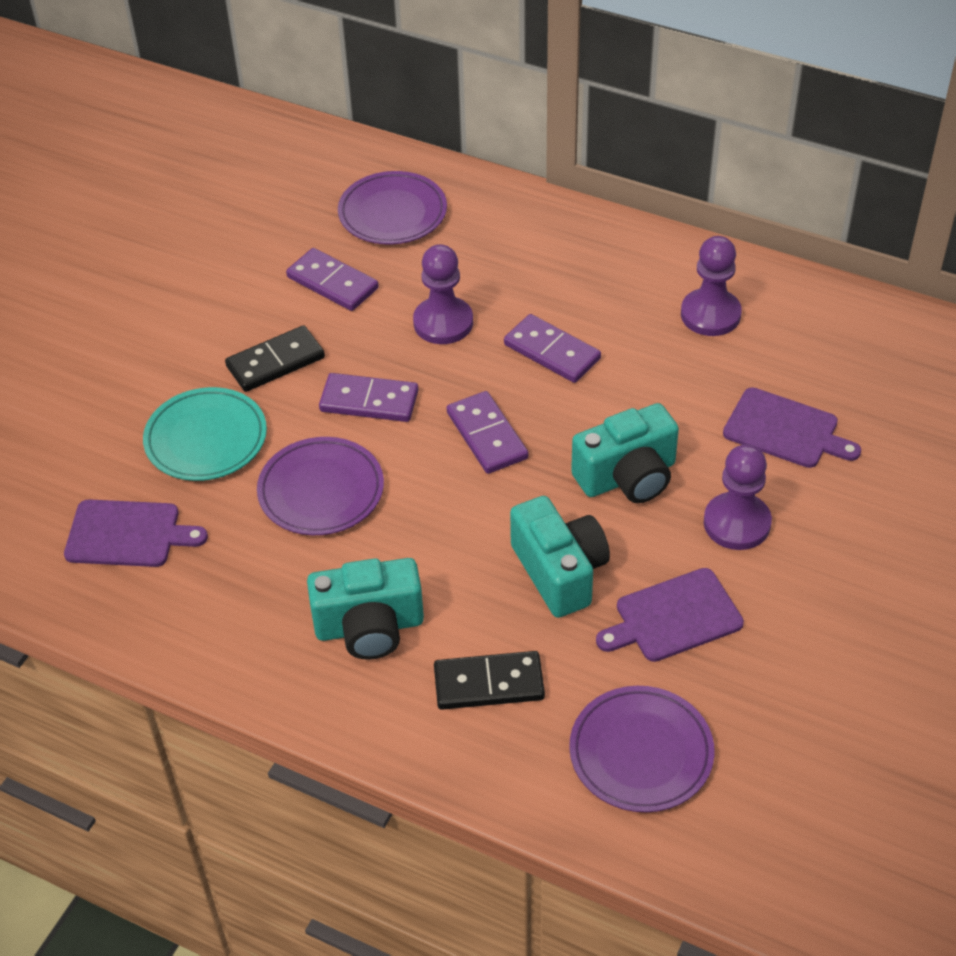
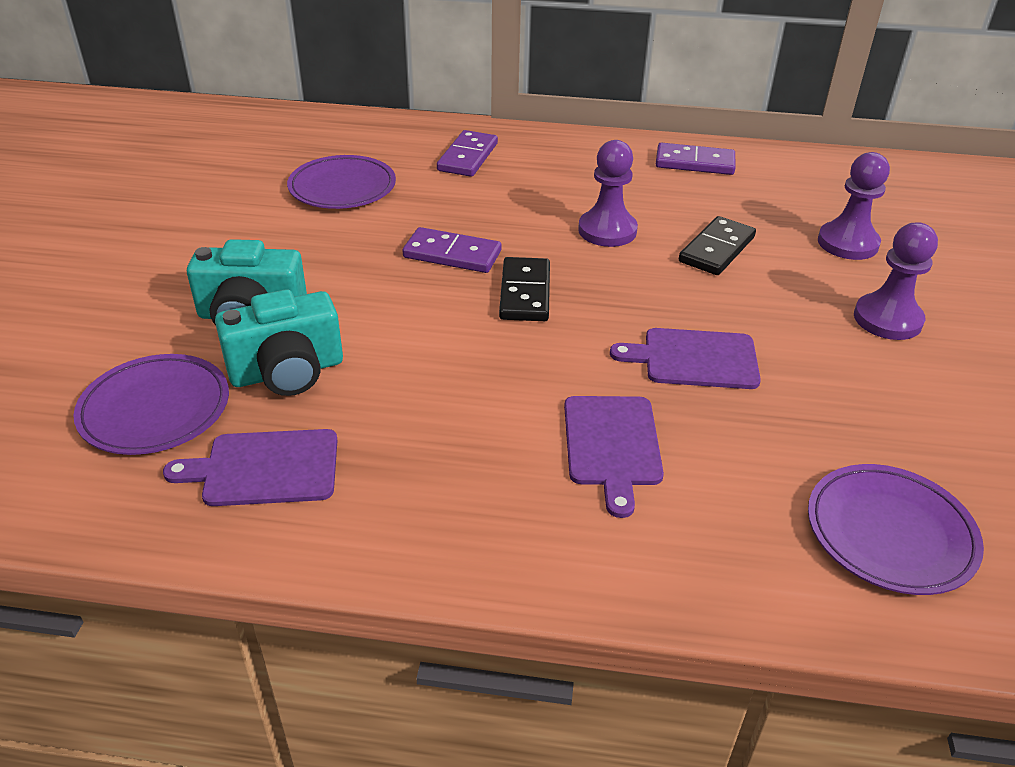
purple domino: [286,248,379,311] [319,373,418,422] [447,391,528,474] [504,314,601,383] = 4 -> [402,227,502,273] [437,130,498,177] [656,143,735,175] = 3
turquoise camera: [307,558,424,660] [510,496,610,618] [571,403,679,503] = 3 -> [187,239,307,325] [215,289,343,396] = 2
turquoise plate: [143,387,267,481] = 1 -> none = 0

